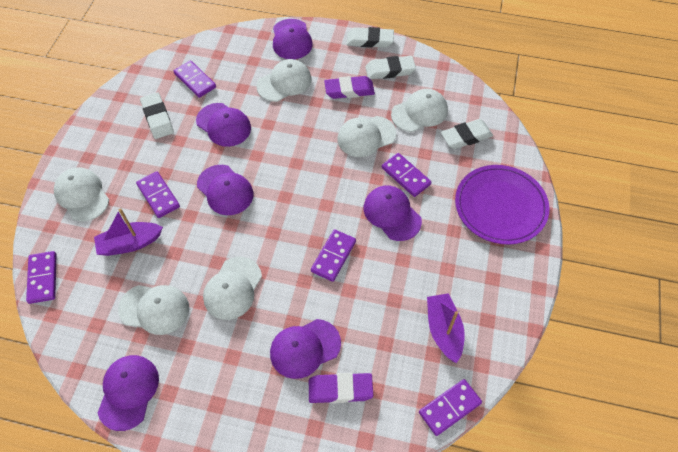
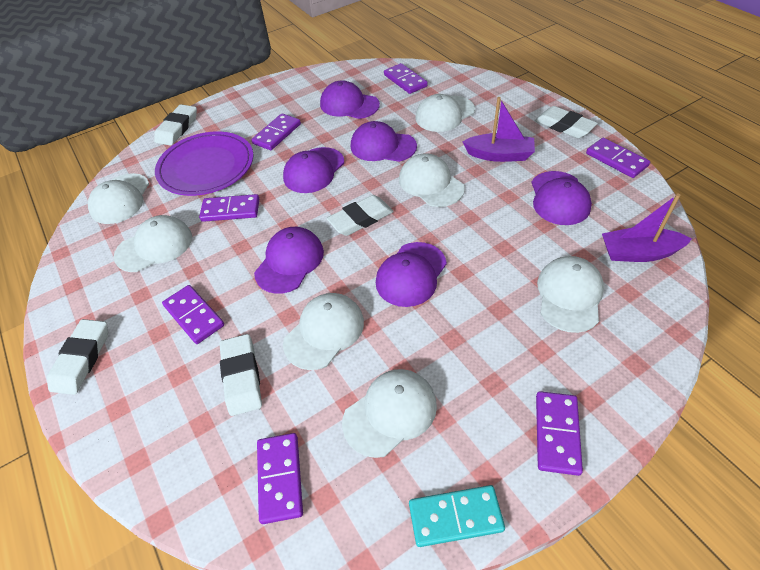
purple domino: [26,251,56,304] [136,171,180,218] [174,60,216,98] [311,229,356,282] [382,153,431,197] [419,379,482,436] = 6 -> [162,285,224,344] [199,194,259,222] [252,114,301,150] [257,433,303,524] [384,63,428,94] [536,391,583,476] [586,138,650,178] = 7
purple eraser: [309,373,373,403] [324,76,375,99] = 2 -> none = 0
turquoise domino: none = 0 -> [409,485,505,547] = 1
white cap: [54,168,109,221] [118,285,189,335] [203,257,262,320] [256,59,312,102] [337,116,396,157] [391,89,448,132] = 6 -> [88,173,149,224] [114,215,192,272] [283,293,364,370] [342,369,437,458] [399,153,465,207] [415,94,475,132] [537,256,604,333] = 7
white eraser: [140,92,174,139] [347,27,394,48] [365,56,416,79] [441,119,493,149] = 4 -> [47,319,108,395] [154,104,197,146] [220,334,262,416] [326,195,394,236] [535,106,598,138] = 5

